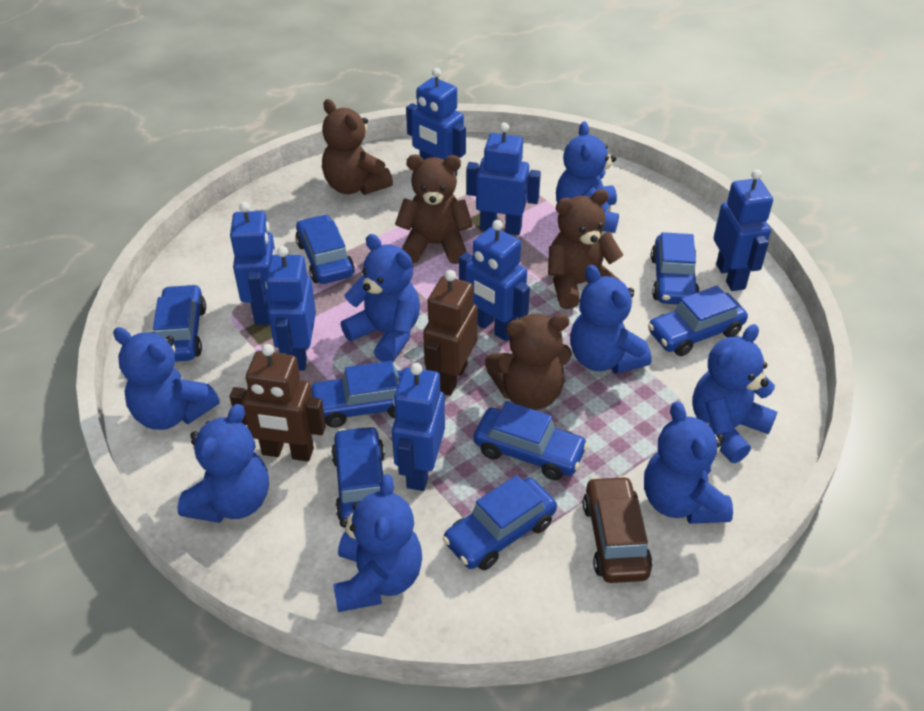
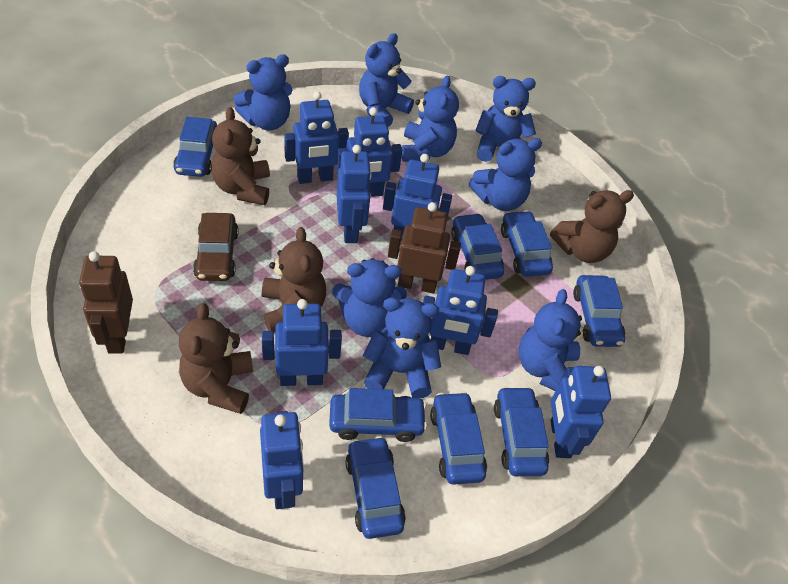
blue robot: [230,202,276,325] [265,246,316,371] [392,363,445,491] [406,68,466,176] [459,220,530,341] [466,122,541,235] [714,169,773,291] = 7 -> [260,411,304,509] [262,299,342,386] [284,91,349,184] [337,107,402,197] [337,145,372,243] [383,154,452,241] [423,266,498,355] [551,366,611,458] = 8

